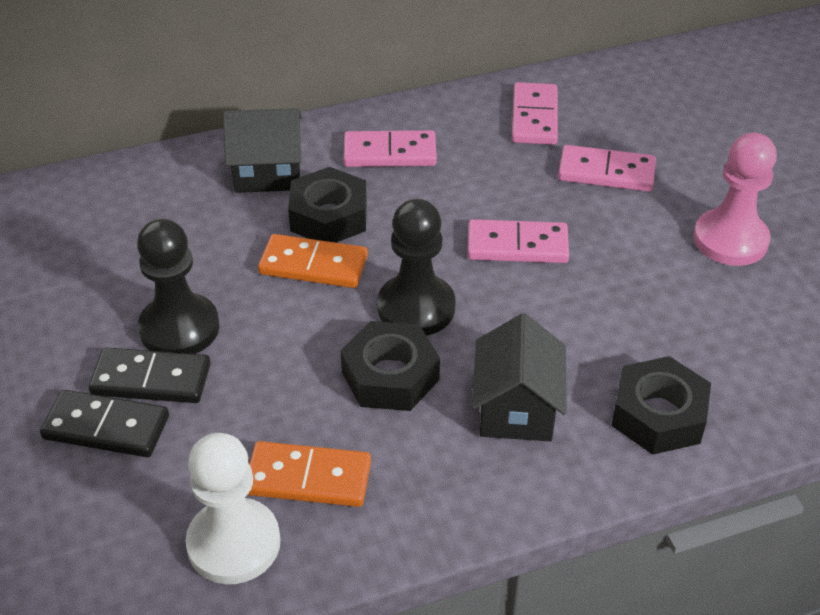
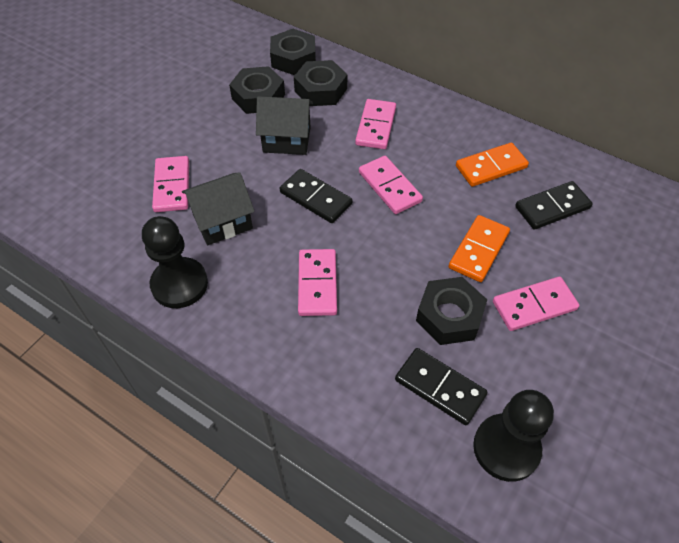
black domino: [40,390,169,457] [89,347,211,403] = 2 -> [280,169,352,223] [395,348,487,425] [515,181,593,230] = 3
black nut: [288,167,367,243] [340,321,440,411] [611,356,711,455] = 3 -> [229,66,285,114] [270,29,316,75] [294,60,347,106] [416,277,487,345] = 4
pink domino: [343,130,437,167] [468,219,569,263] [512,82,558,145] [558,145,656,192] = 4 -> [152,156,189,212] [298,249,337,316] [355,99,396,149] [359,156,423,214] [493,277,579,331] = 5
pink pawn: [693,133,777,266] = 1 -> none = 0
white pawn: [185,433,280,584] = 1 -> none = 0

